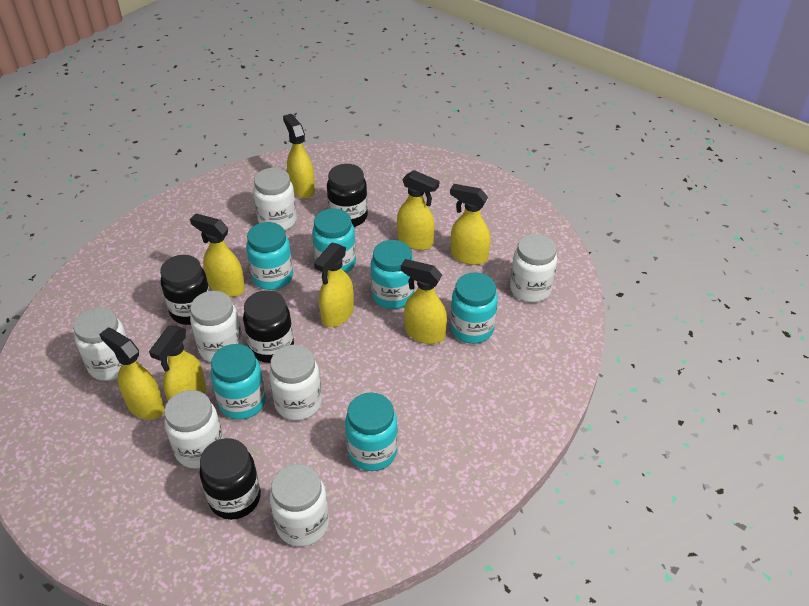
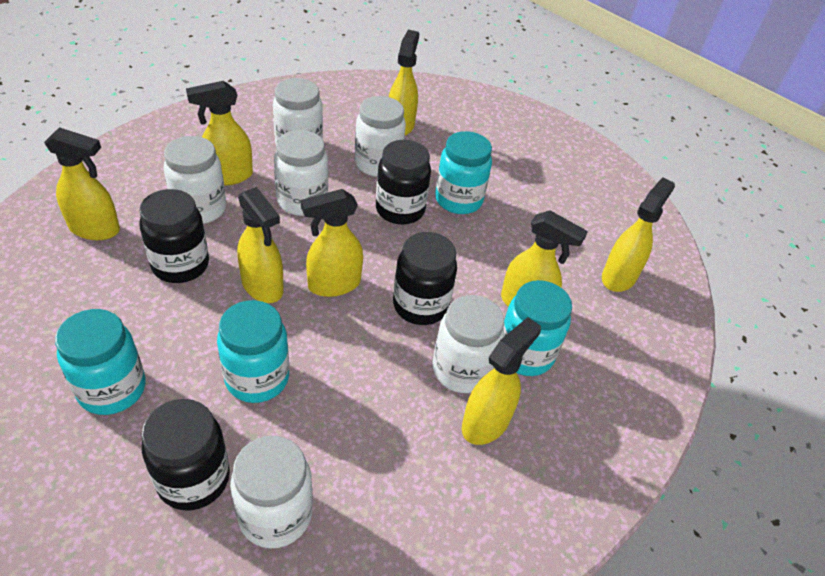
turquoise jar: [210,344,266,420] [246,222,293,290] [312,209,356,273] [345,393,398,471] [371,240,415,309] [450,272,498,344] = 6 -> [55,309,146,415] [217,300,289,403] [435,131,492,214] [503,280,572,376] = 4
white jar: [73,307,128,381] [164,390,224,469] [190,291,243,362] [253,168,297,230] [269,345,322,420] [270,464,329,547] [510,234,557,302] = 7 -> [164,136,226,224] [230,436,313,548] [273,78,323,144] [274,130,328,216] [355,96,406,177] [433,295,504,393] = 6

